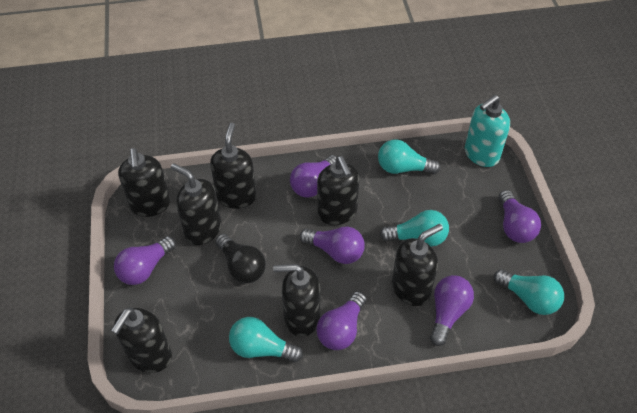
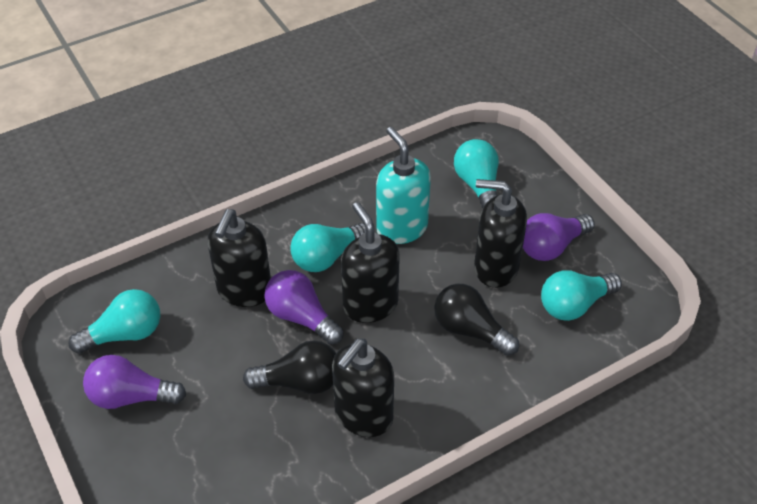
black light bulb: [215,234,266,283] = 1 -> [243,340,336,394] [434,284,519,356] = 2
black soap dispenser: [111,307,172,373] [118,148,171,217] [171,163,221,245] [210,123,257,209] [273,264,320,337] [317,156,359,225] [392,224,443,306] = 7 -> [207,209,271,307] [332,338,394,437] [341,202,400,323] [474,179,527,288] = 4
purple light bulb: [114,236,176,285] [290,155,337,198] [300,227,365,264] [317,291,366,350] [430,275,474,346] [498,190,541,243] = 6 -> [83,355,186,409] [264,270,343,345] [523,213,595,261] = 3

